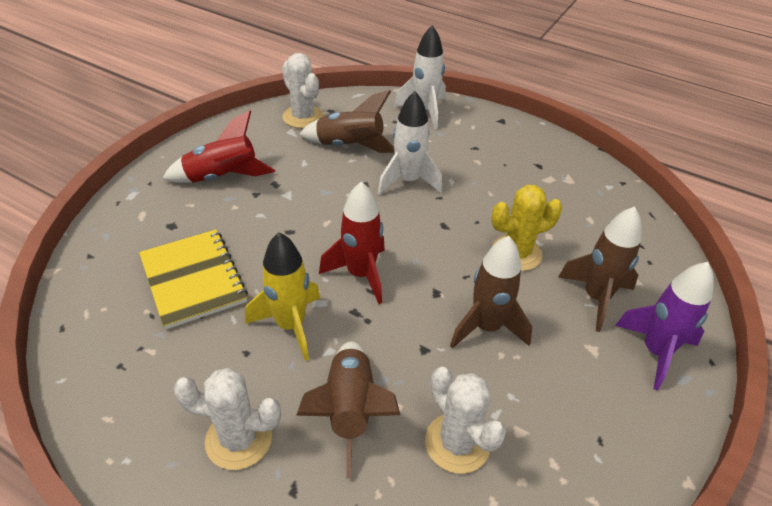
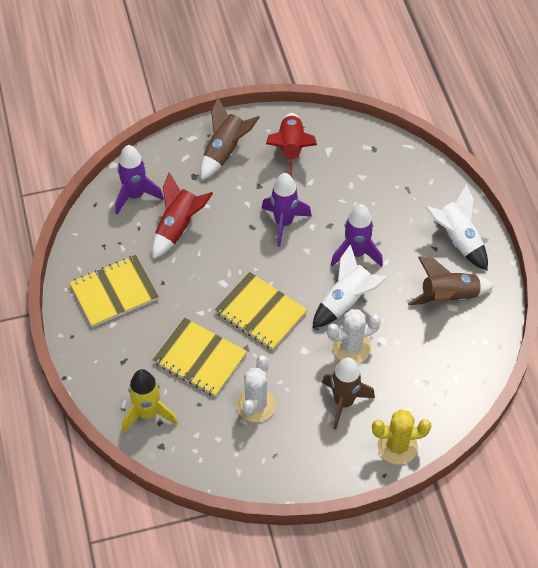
brown rocket: [296,341,400,478] [299,90,394,153] [450,236,532,349] [558,206,642,332] = 4 -> [200,97,260,180] [322,357,375,430] [408,256,494,306] = 3
purple rocket: [615,262,714,390] = 1 -> [115,145,164,215] [261,173,312,247] [331,204,383,267] = 3
white cactus: [173,368,281,470] [282,53,323,128] [425,367,506,474] = 3 -> [236,355,276,422] [327,309,381,363] = 2
yellow notebook: [139,229,248,330] = 1 -> [69,255,159,327] [152,318,247,397] [215,272,308,350] = 3

